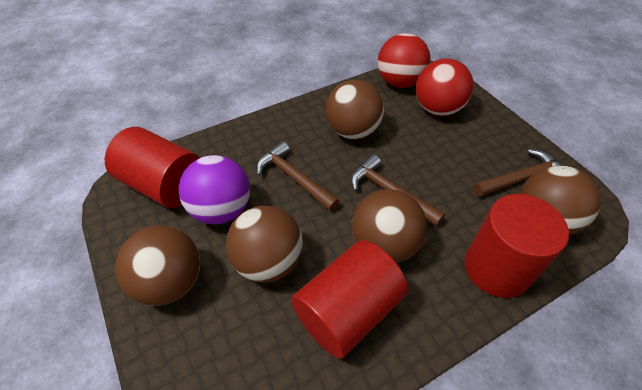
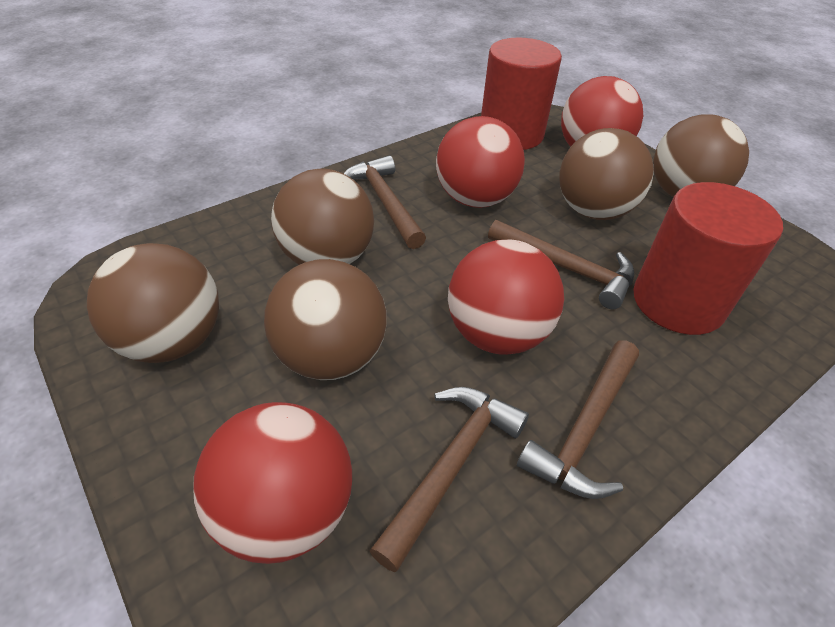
brown hammer: [257,141,340,211] [351,154,445,227] [473,149,561,197] = 3 -> [344,155,426,249] [369,387,529,572] [488,220,634,310] [517,340,639,499] = 4
purple ball: [178,155,250,224] = 1 -> none = 0
red ball: [378,33,430,88] [416,58,473,116] = 2 -> [193,402,352,564] [436,116,525,208] [448,240,564,355] [561,76,643,147] = 4
red cylinder: [105,127,200,208] [291,240,408,359] [464,194,569,298] = 3 -> [481,37,562,150] [633,182,783,335] = 2

